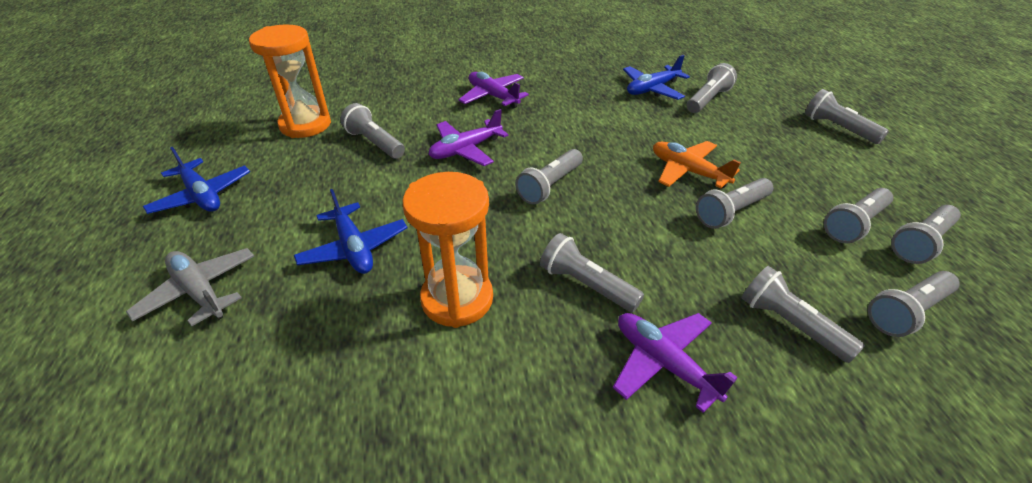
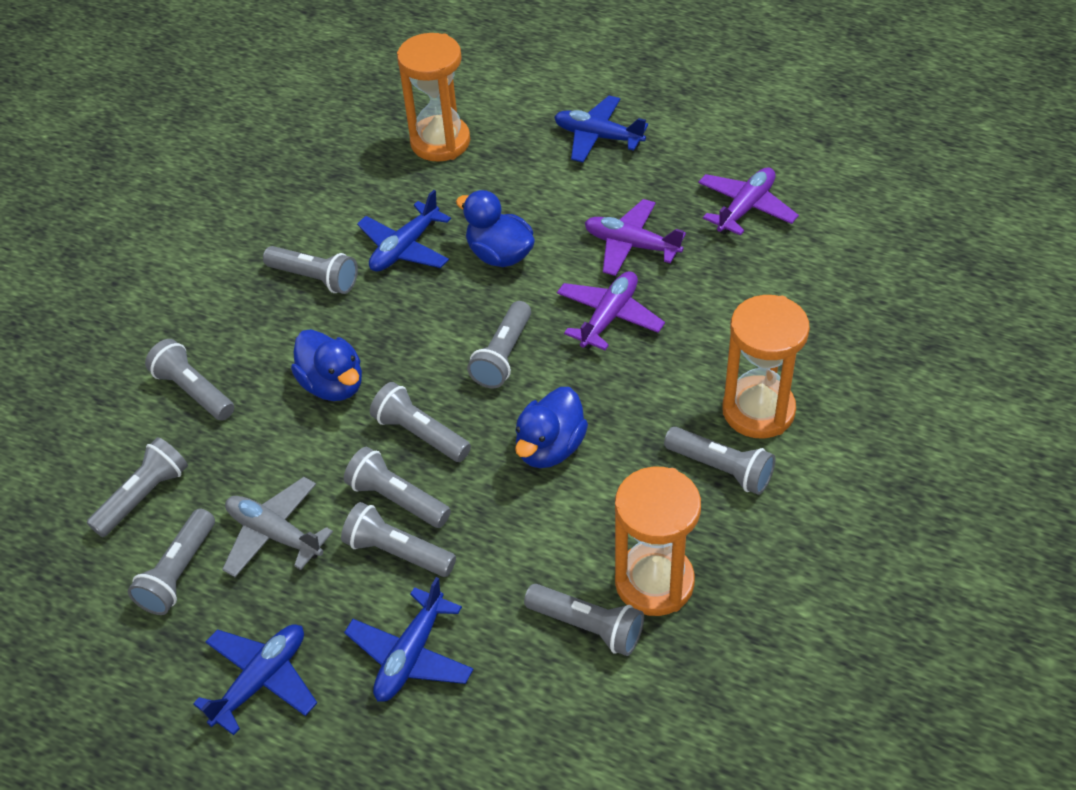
blue duck: none = 0 -> [291,329,362,401] [456,190,535,267] [515,387,588,468] = 3
blue plane: [143,147,250,214] [294,189,407,274] [623,55,690,100] = 3 -> [193,624,317,735] [344,577,473,702] [357,190,451,272] [554,96,648,162] = 4
orange hourglass: [249,24,331,138] [403,172,493,328] = 2 -> [397,33,470,162] [615,466,701,616] [722,295,810,439] = 3
orange plane: [653,141,741,188] = 1 -> none = 0

